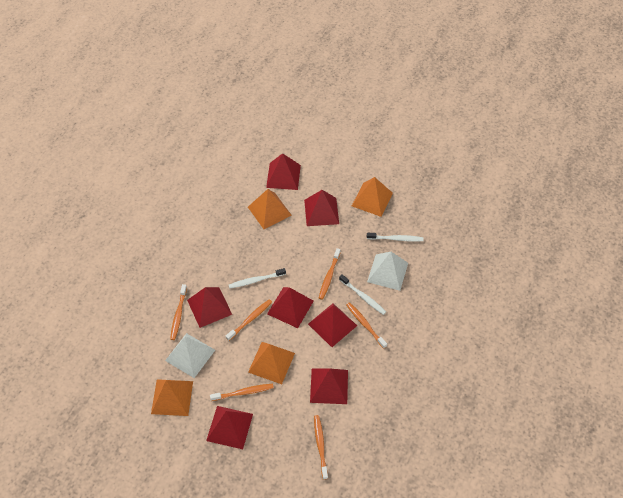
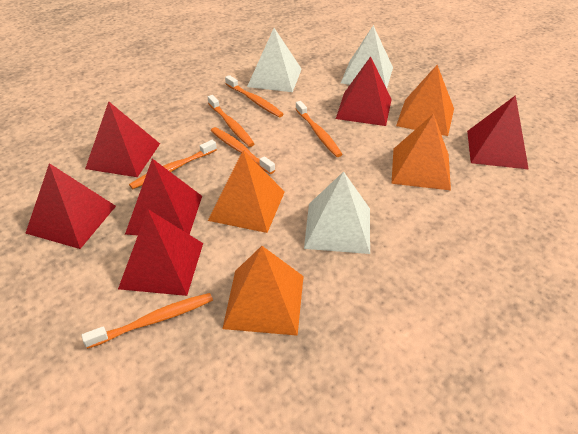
red pyramid: [187,287,232,328] [206,406,253,449] [266,153,301,190] [267,287,314,328] [304,190,339,226] [308,303,357,347] [310,368,348,404] = 7 -> [25,163,116,249] [85,101,160,177] [118,209,203,296] [125,159,202,235] [336,56,392,126] [467,95,529,169] = 6
white pyramid: [165,333,215,378] [367,252,408,291] = 2 -> [247,28,302,92] [304,172,370,254] [341,25,393,89] = 3
white toothbrush: [229,268,286,289] [339,274,386,315] [367,233,424,242] = 3 -> none = 0

